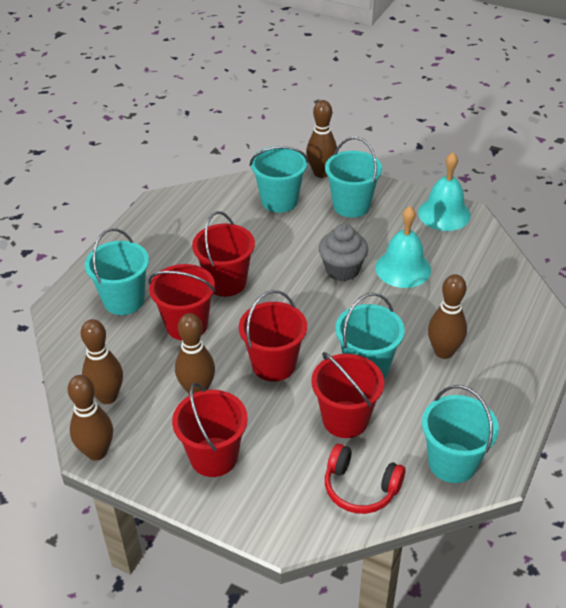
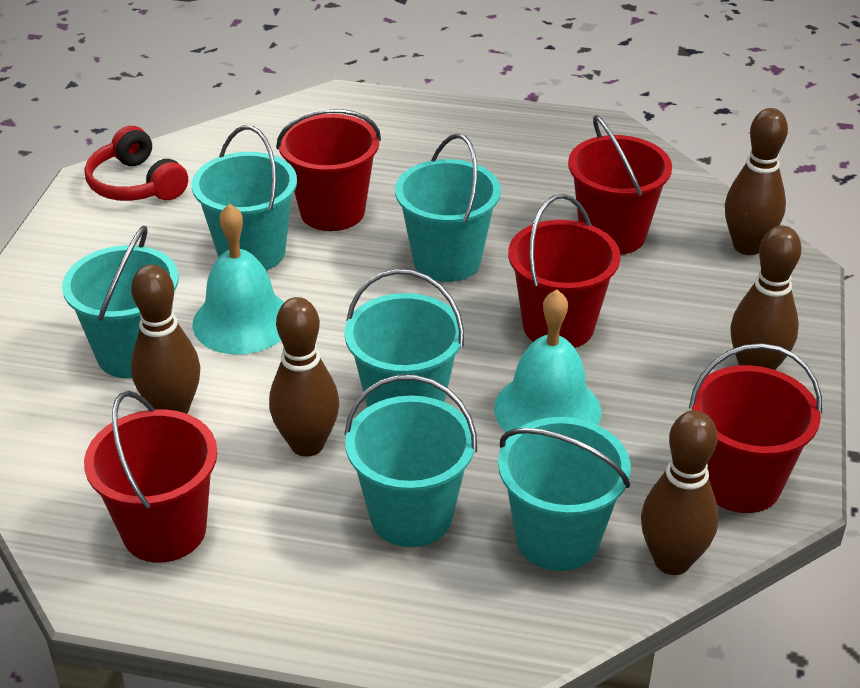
grey cupcake: [319,224,368,281] = 1 -> none = 0
turquoise bucket: [85,228,149,315] [250,146,308,213] [325,137,382,218] [335,293,404,378] [422,385,499,483] = 5 -> [62,226,179,378] [192,125,297,271] [344,269,464,407] [344,375,477,547] [395,134,501,282] [498,417,631,571] = 6

